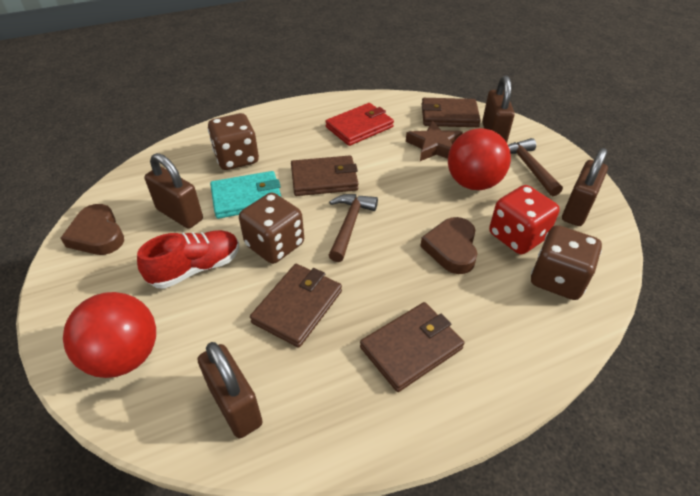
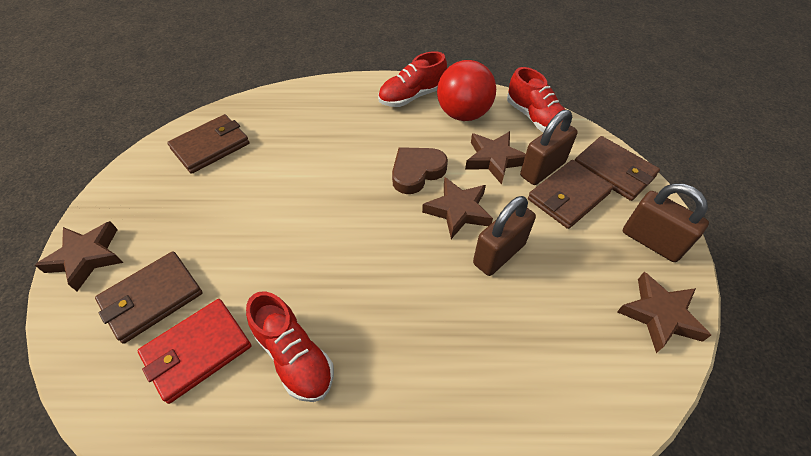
brown dice: [208,113,259,170] [239,192,304,264] [531,225,602,300] = 3 -> none = 0
brown hammer: [328,194,378,262] [508,138,563,196] = 2 -> none = 0
brown heart: [61,204,124,255] [420,217,478,274] = 2 -> [392,147,448,194] = 1
brown padlock: [144,153,203,229] [198,342,263,438] [482,76,515,143] [562,148,608,226] = 4 -> [473,196,536,276] [520,110,578,185] [623,183,709,262] = 3
brown star: [406,121,463,161] = 1 -> [35,221,123,291] [422,177,493,239] [465,131,526,185] [617,272,711,353] = 4
red ball: [63,292,156,378] [448,128,511,190] = 2 -> [437,60,496,121] = 1
red dice: [489,185,560,254] = 1 -> none = 0
red shoe: [137,230,239,289] = 1 -> [246,291,334,402] [378,51,447,107] [507,67,566,133] = 3
turquoise wallet: [210,171,281,219] = 1 -> none = 0

